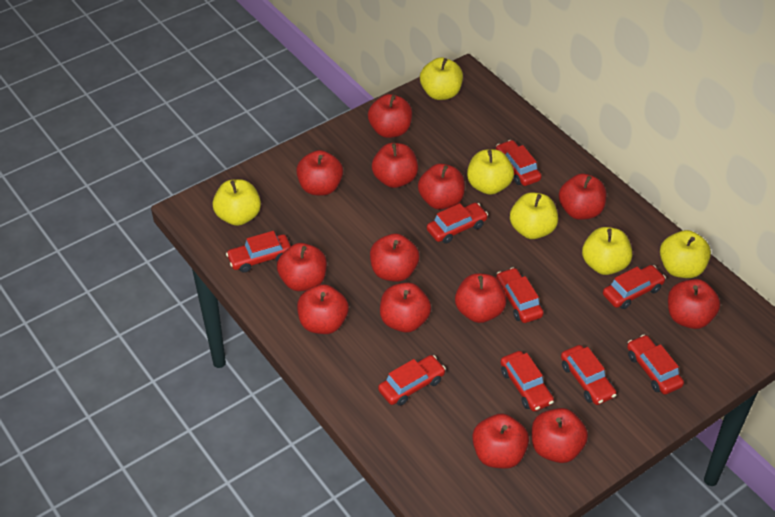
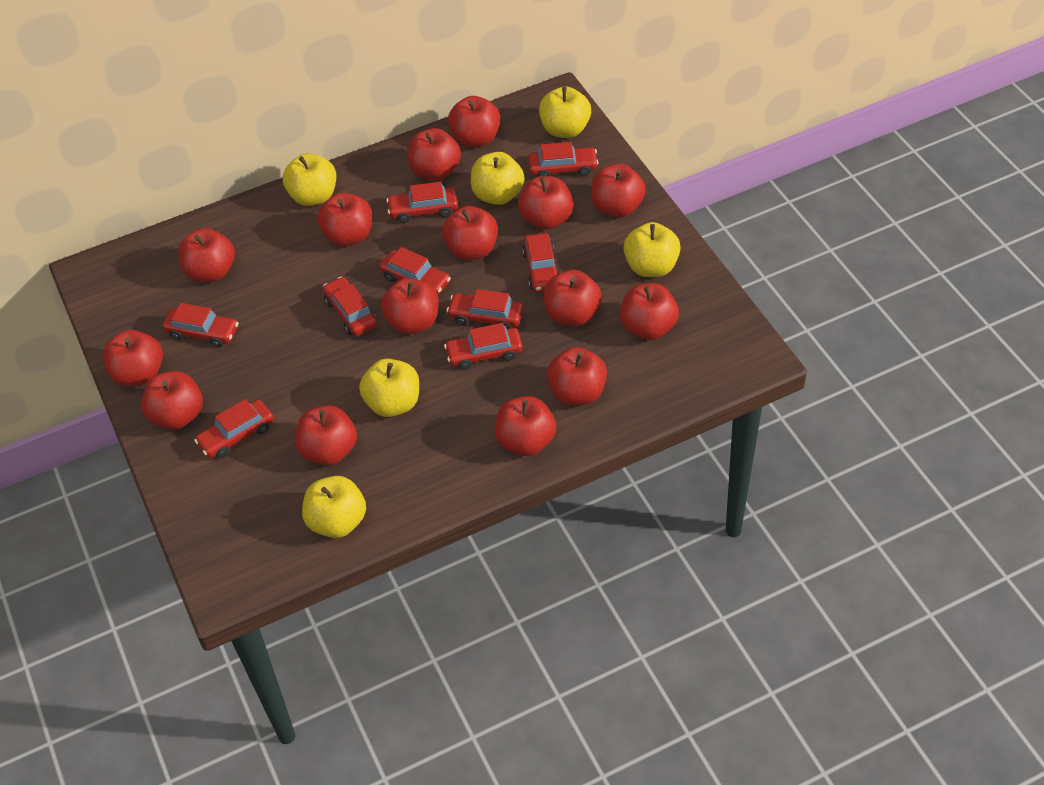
red apple: [277,243,327,291] [296,150,343,195] [297,284,349,334] [368,94,412,138] [370,234,419,282] [372,143,418,188] [380,283,431,333] [418,164,465,210] [455,273,507,323] [472,413,529,469] [532,408,588,463] [559,174,606,220] [668,279,720,329] = 13 -> [102,330,163,386] [141,371,203,429] [178,228,235,282] [295,405,357,465] [317,193,372,246] [381,278,439,334] [408,128,461,181] [442,206,498,260] [448,96,500,147] [495,396,556,456] [518,176,573,230] [544,270,601,326] [546,347,607,405] [591,164,646,217] [620,283,679,340] = 15

